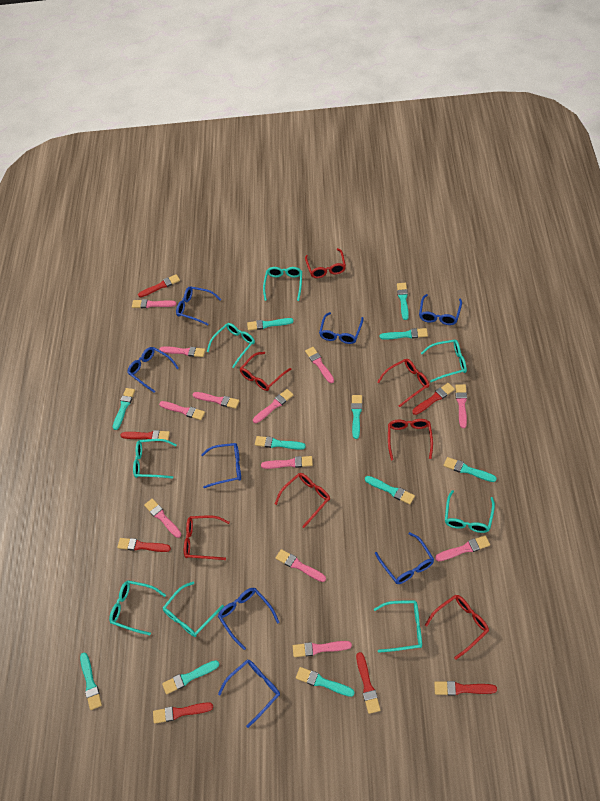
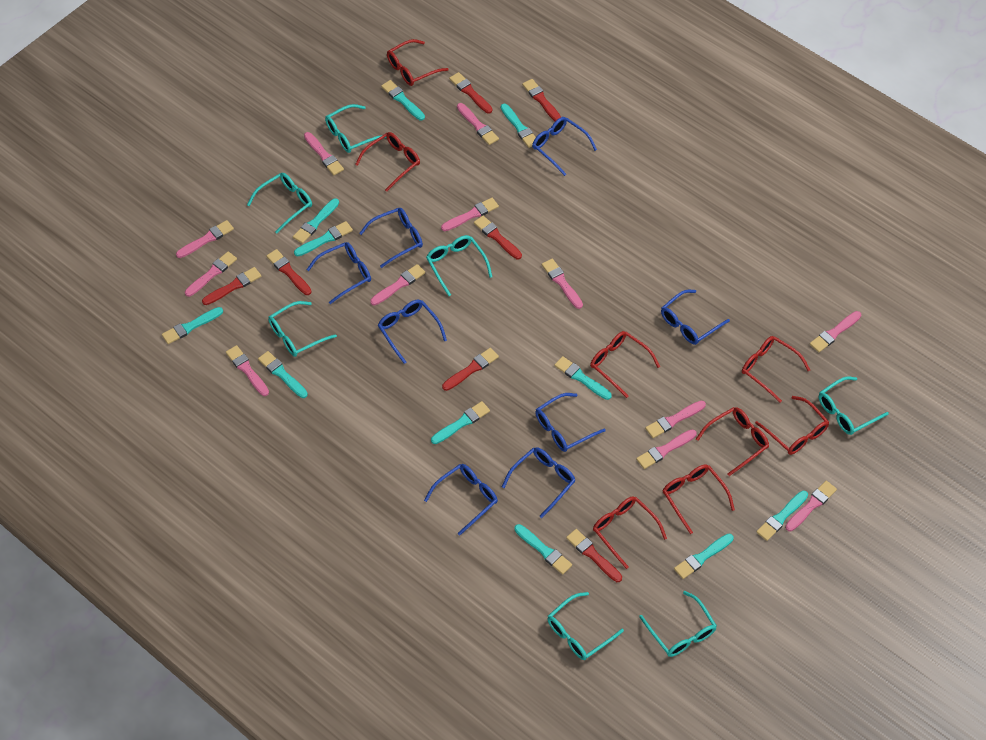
red glasses: [184,515,230,560] [240,352,291,391] [275,473,330,528] [305,248,346,278] [377,359,429,407] [388,419,433,460] [425,595,489,660] = 7 -> [355,132,420,192] [387,39,449,86] [590,331,660,398] [593,496,667,569] [663,465,735,534] [696,407,769,476] [742,336,810,403] [755,396,829,455] = 8
turquoise glasses: [109,580,166,635] [133,439,177,479] [163,582,224,637] [207,323,255,368] [263,267,302,301] [374,600,422,653] [421,339,467,382] [445,490,495,533] = 8 -> [247,173,312,233] [268,301,337,357] [325,104,387,153] [426,235,492,296] [547,592,624,660] [639,591,717,657] [819,376,889,435] = 7

